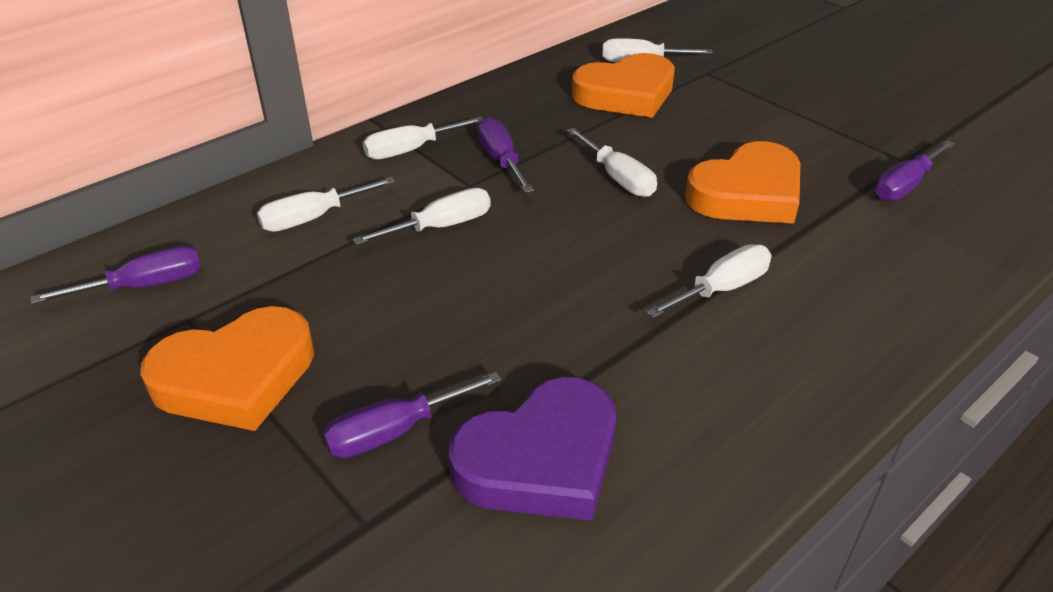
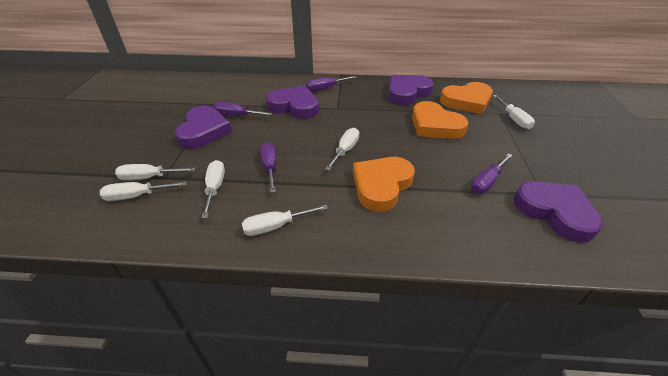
purple heart: [449,377,616,521] = 1 -> [175,106,232,149] [266,86,319,119] [388,75,434,105] [514,181,603,243] = 4

